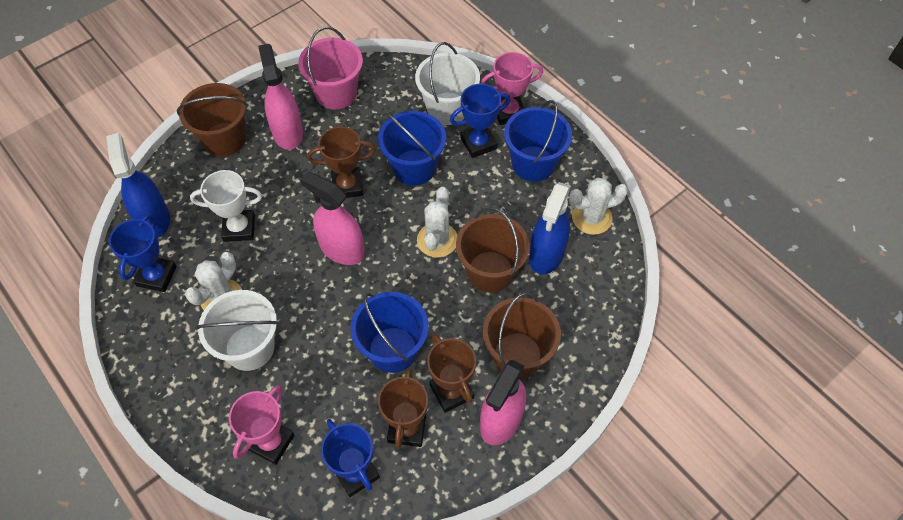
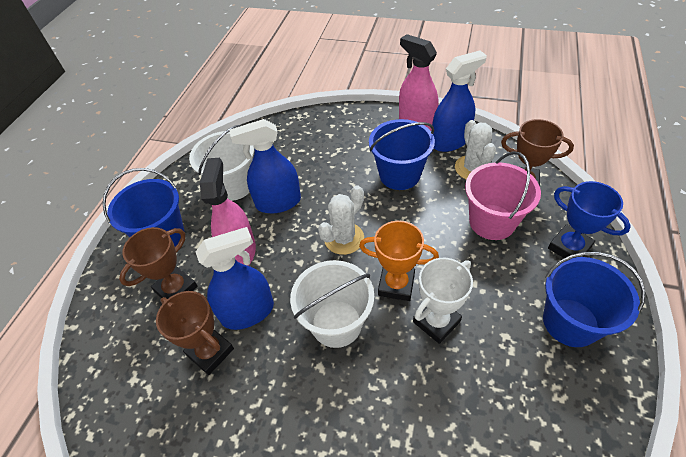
blue spray bottle: [106,133,170,238] [529,182,571,274] = 2 -> [196,227,274,330] [230,119,301,213] [432,51,487,152] = 3
blue trophy: [109,214,177,292] [321,419,380,497] [450,84,510,158] = 3 -> [548,181,631,258] = 1
brown bucket: [177,83,248,157] [456,207,530,292] [483,292,561,378] = 3 -> none = 0
orange trophy: none = 0 -> [359,221,439,301] = 1
pink spray bottle: [258,44,303,150] [300,171,365,265] [480,360,526,445] = 3 -> [200,158,256,266] [399,34,439,131] = 2
pink trophy: [229,385,295,465] [481,52,543,125] = 2 -> none = 0
white cactus: [185,252,242,310] [417,187,457,258] [569,178,628,235] = 3 -> [318,185,364,255] [455,120,496,179] = 2

